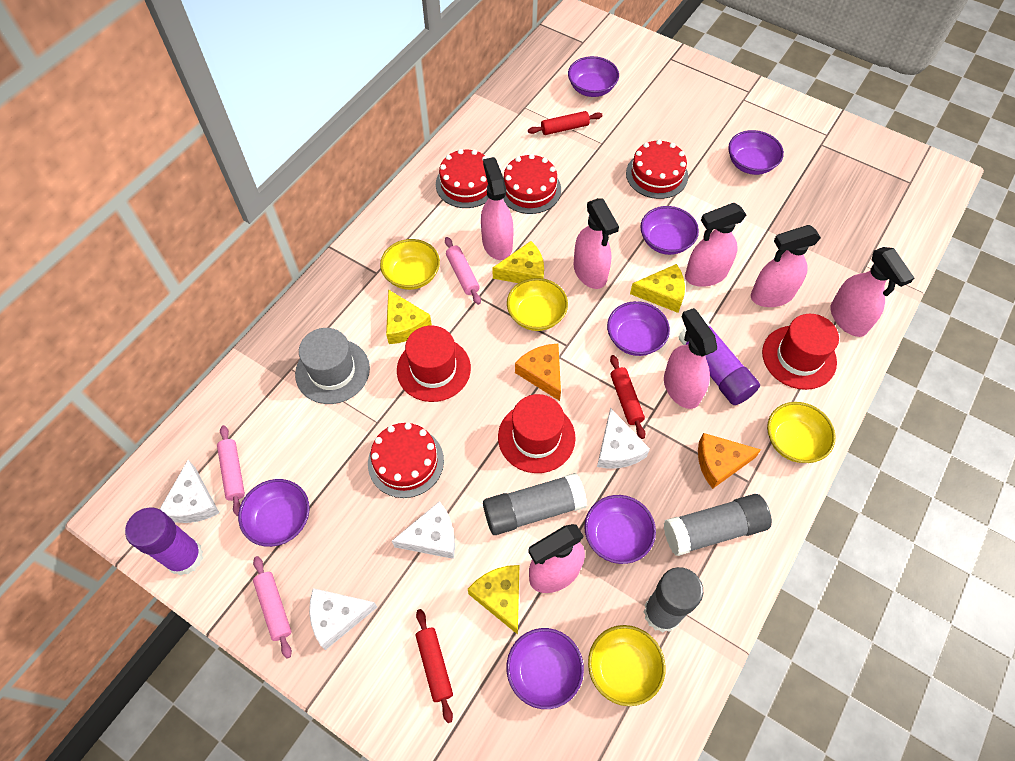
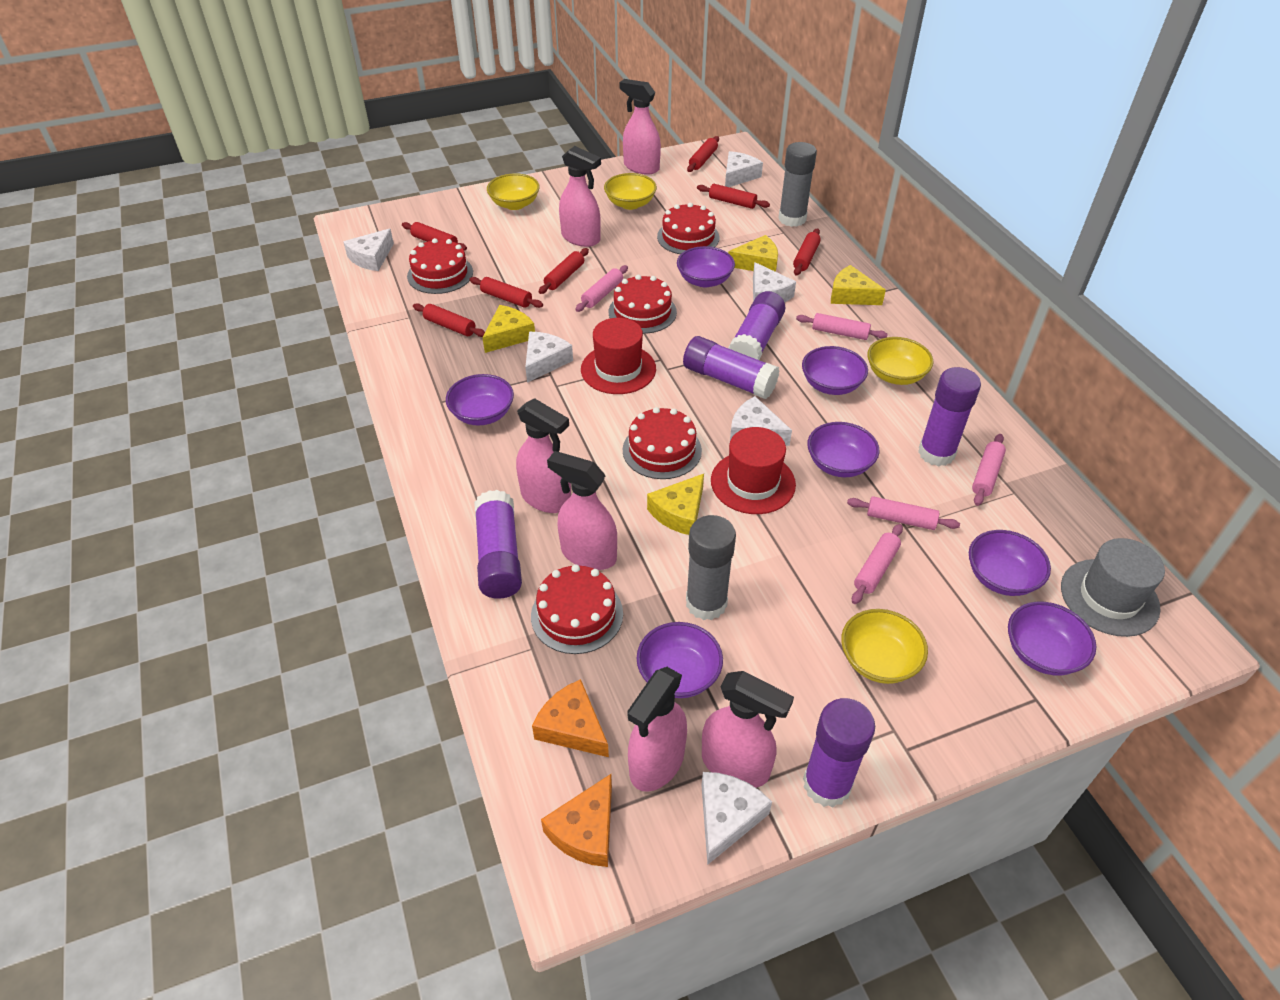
grey glue stick: [483,473,587,535] [643,567,703,633] [664,494,772,556] = 3 -> [686,515,736,620] [778,142,817,227] = 2
pink rolling pin: [217,425,245,516] [253,556,292,659] [445,237,481,305] = 3 -> [575,265,628,312] [796,313,888,340] [847,496,960,530] [852,524,903,604] [972,434,1006,506] = 5
pink spray bottle: [481,157,513,260] [528,524,585,593] [574,198,619,289] [664,308,717,409] [685,203,746,287] [751,225,821,307] [830,247,914,337] = 7 -> [516,398,571,513] [547,451,617,570] [559,146,601,247] [619,79,661,175] [627,667,687,792] [702,671,794,788] = 6
purple glue stick: [125,507,204,576] [678,318,760,405] = 2 -> [474,490,522,599] [683,336,780,399] [728,291,785,360] [803,698,875,807] [918,367,981,466] = 5
red cake: [368,423,444,498] [436,149,489,208] [503,154,561,214] [626,139,688,199] = 4 -> [407,238,473,294] [531,564,623,654] [609,275,677,334] [623,407,702,479] [657,203,720,254] = 5
red hat: [397,326,471,402] [498,394,576,473] [762,314,839,390] = 3 -> [581,318,656,394] [711,427,796,514] = 2
red rolling pin: [416,609,453,723] [528,111,603,135] [610,355,645,439] = 3 -> [402,222,467,250] [413,303,485,337] [469,277,543,308] [539,248,589,294] [687,136,719,172] [697,184,770,209] [793,228,821,276] = 7
white cheese: [160,460,220,523] [309,588,377,650] [392,501,455,559] [597,408,650,469] = 4 -> [343,229,394,271] [525,332,573,383] [701,772,772,865] [725,151,763,187] [730,396,792,446] [753,262,796,302] = 6

